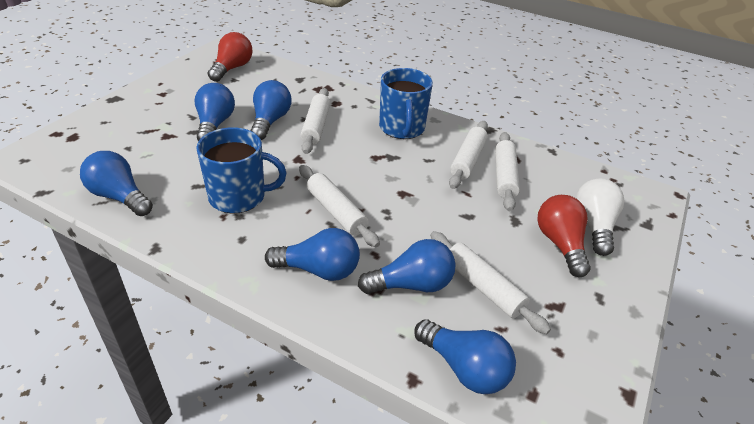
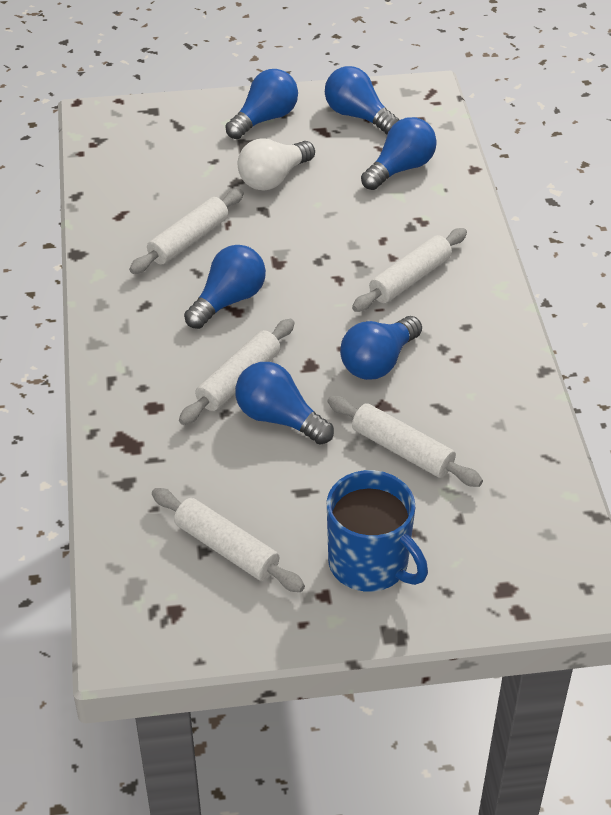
blue mug: [196,127,287,214] [379,68,433,139] = 2 -> [327,470,428,592] = 1
red light bulb: [208,32,253,82] [538,195,591,277] = 2 -> none = 0

